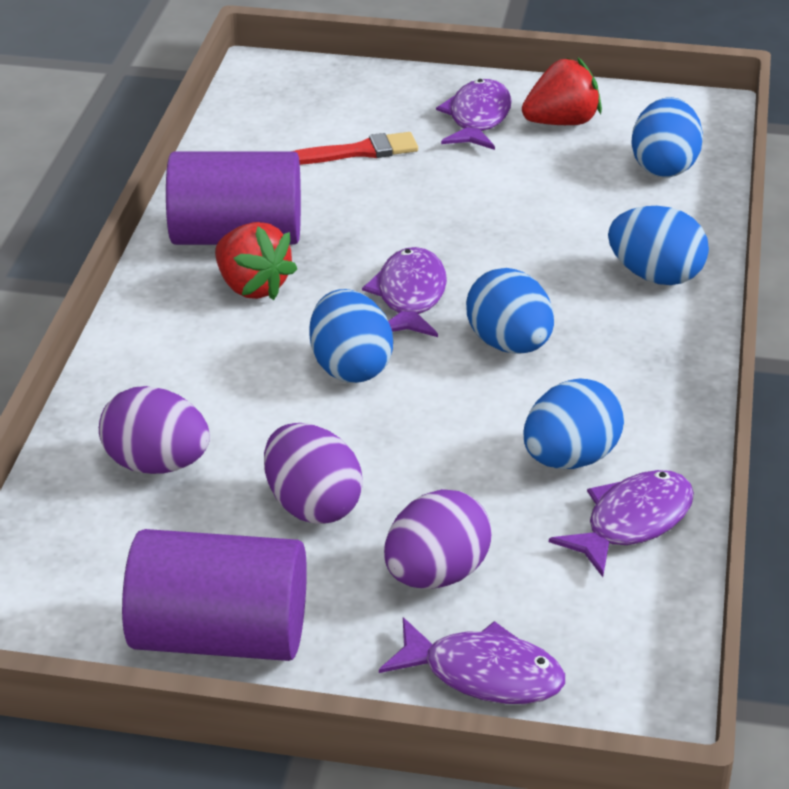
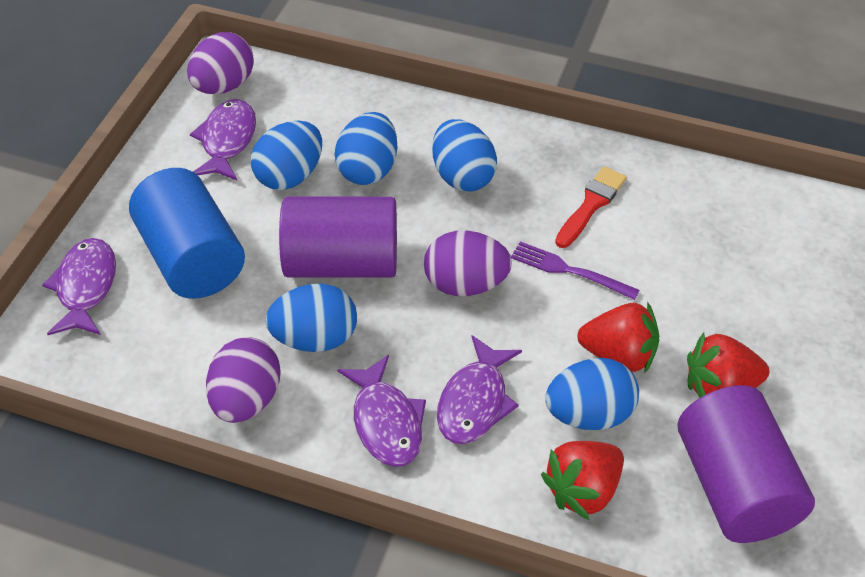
blue cylinder: none = 0 -> [129,168,245,299] = 1
purple fork: none = 0 -> [511,241,640,300] = 1
red strawberry: [215,222,297,300] [522,57,602,125] = 2 -> [541,441,624,520] [577,302,660,373] [687,332,770,398] = 3

